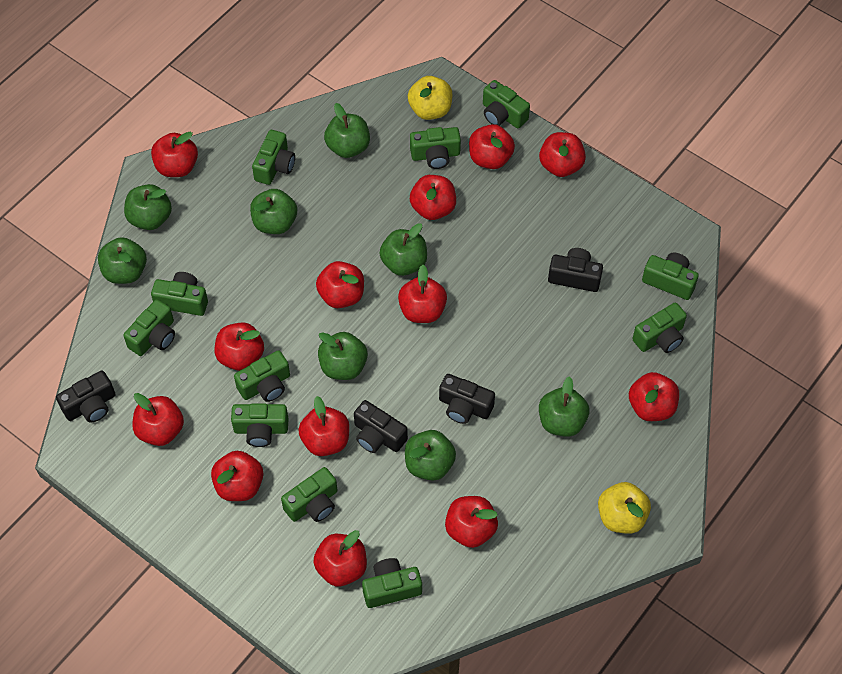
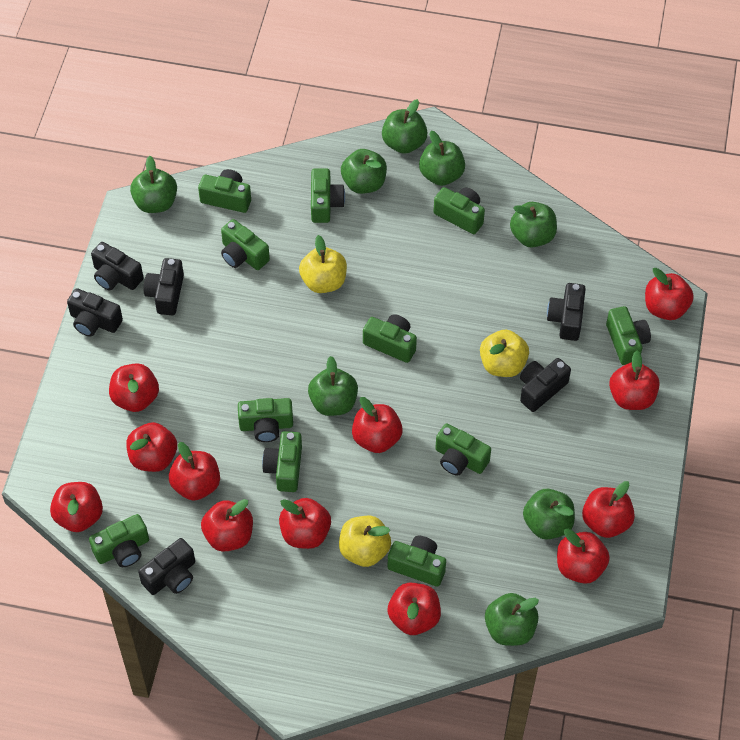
black camera: [56,370,115,422] [354,400,408,453] [439,374,495,424] [548,248,603,292] = 4 -> [67,288,123,337] [91,242,143,290] [138,538,195,595] [144,258,184,315] [520,358,571,412] [547,283,586,341] = 6
red apple: [132,393,184,446] [151,132,198,177] [211,451,264,501] [215,322,264,371] [298,396,349,456] [313,530,367,586] [316,261,364,308] [398,265,447,323] [410,175,456,220] [445,496,498,548] [469,124,515,169] [539,132,586,177] [629,372,679,421] = 13 -> [50,482,103,532] [109,363,159,412] [126,422,177,472] [169,442,220,501] [201,499,253,552] [279,498,331,549] [352,397,402,453] [388,583,441,635] [557,529,610,584] [582,481,635,538] [609,351,660,410] [645,268,694,320] = 12
yellow apple: [408,76,452,120] [598,482,651,534] = 2 -> [299,235,347,293] [339,516,391,567] [480,330,529,377] = 3

